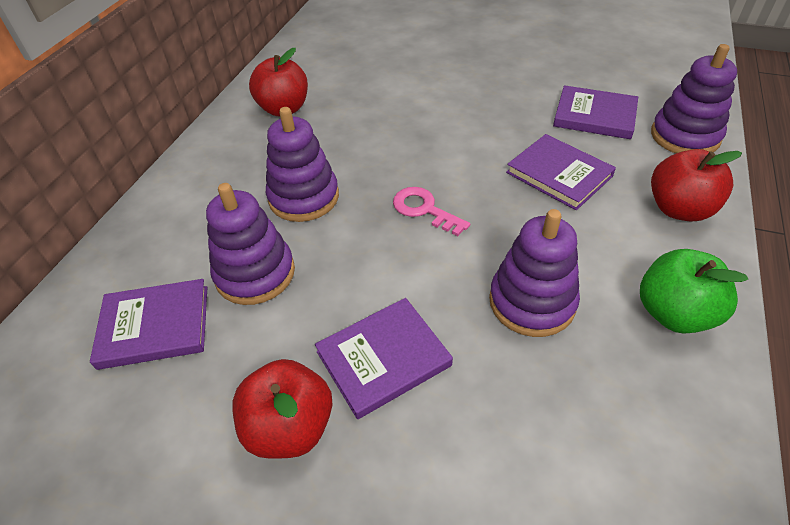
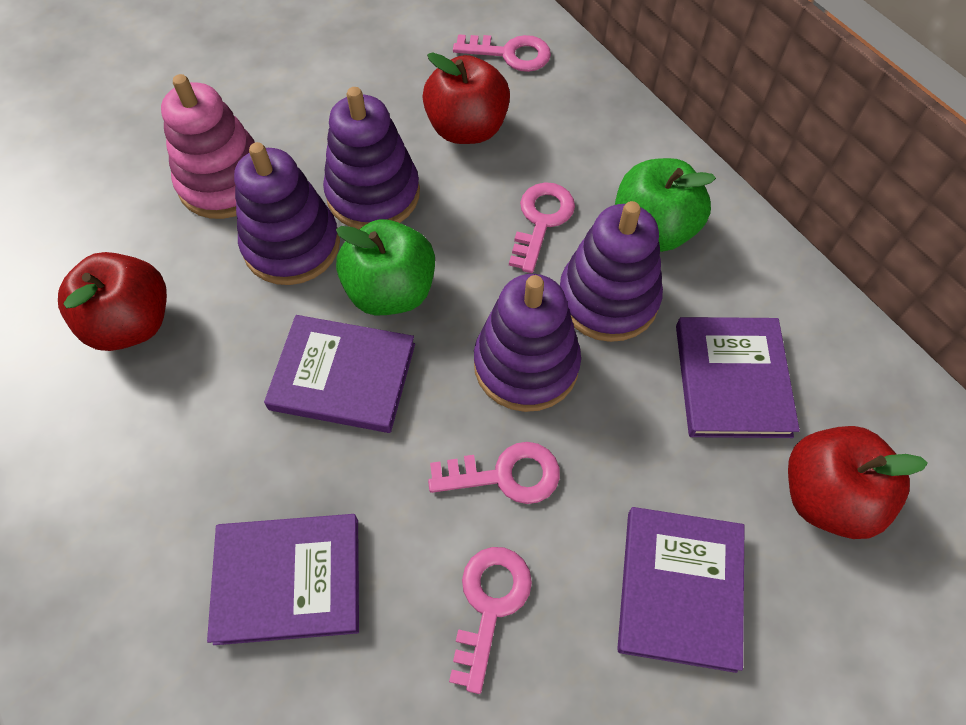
green apple: [640,249,748,334] = 1 -> [336,219,435,315] [615,158,716,252] = 2
pink key: [393,187,470,236] = 1 -> [428,442,560,504] [449,547,532,694] [453,34,551,72] [509,182,575,273] = 4
pink stacking toy: none = 0 -> [161,74,255,219] = 1

